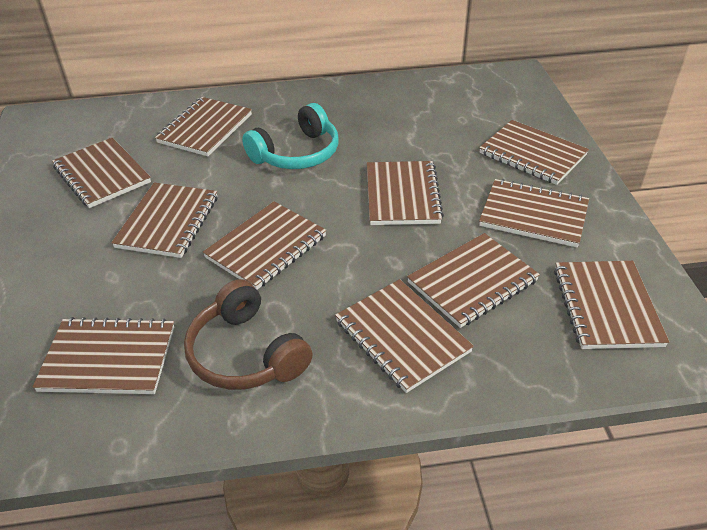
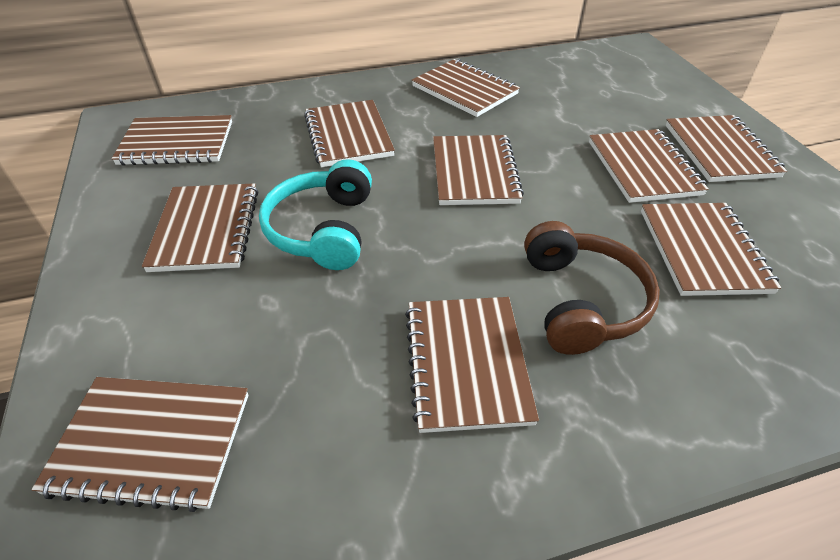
brown notebook: [33,317,174,394] [52,138,151,208] [111,183,217,258] [155,97,252,156] [203,201,327,290] [335,279,474,393] [367,161,444,225] [407,233,540,328] [479,120,589,185] [479,179,589,248] [554,261,669,349] = 11 -> [32,377,249,512] [112,115,232,165] [142,183,258,272] [304,100,395,167] [405,297,539,433] [412,59,520,117] [433,135,524,205] [589,129,709,203] [641,203,781,296] [666,115,787,182] = 10

